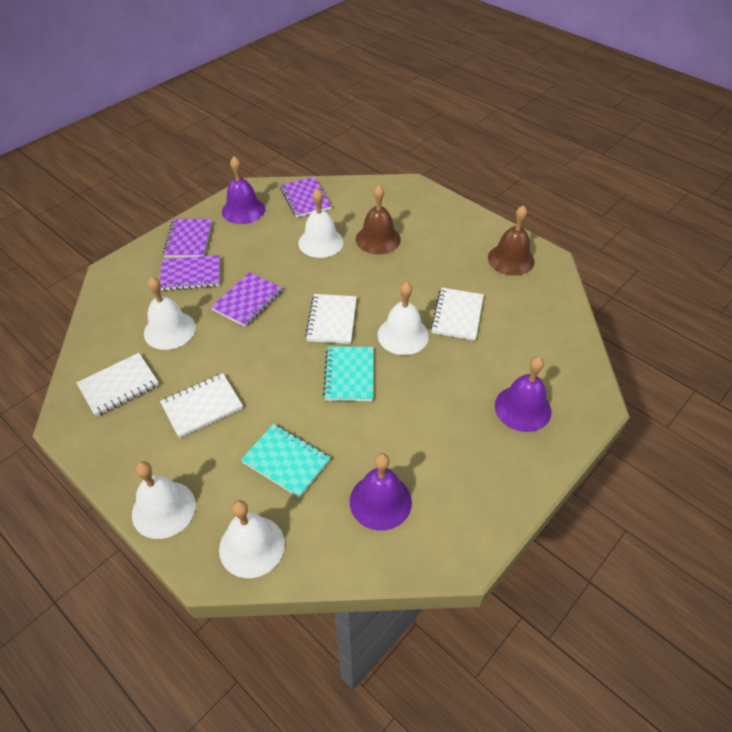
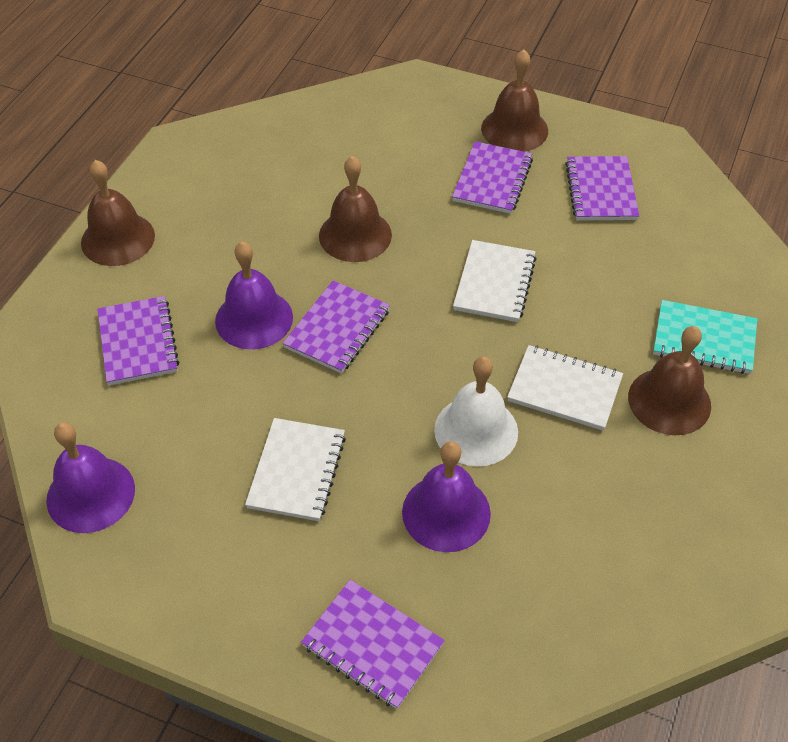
brown bell: [356,185,401,254] [488,205,535,276] = 2 -> [81,160,155,266] [319,156,392,262] [481,49,548,152] [628,326,711,435] = 4
purple notebook: [160,255,220,291] [163,219,212,258] [211,272,282,327] [280,177,331,217] = 4 -> [97,296,179,385] [283,281,390,374] [301,580,445,709] [452,141,533,214] [565,156,640,221] = 5
turquoise notebook: [241,424,331,498] [323,346,374,401] = 2 -> [653,300,757,374] = 1
white bell: [132,461,196,539] [144,277,196,350] [219,500,285,578] [298,188,344,258] [378,282,429,355] = 5 -> [434,357,518,466] = 1
white notebook: [76,353,159,416] [160,373,243,438] [305,294,357,344] [431,288,484,341] = 4 -> [245,418,346,521] [453,240,537,322] [507,345,623,431] = 3

